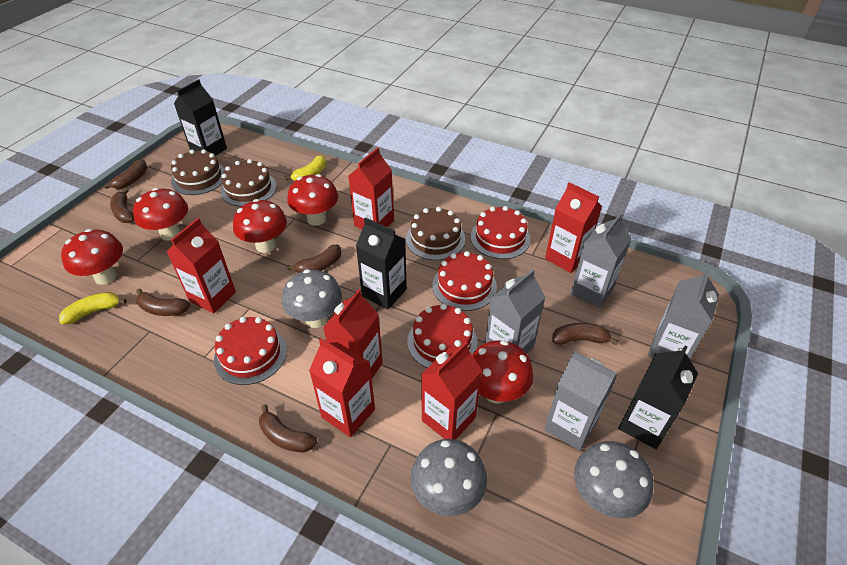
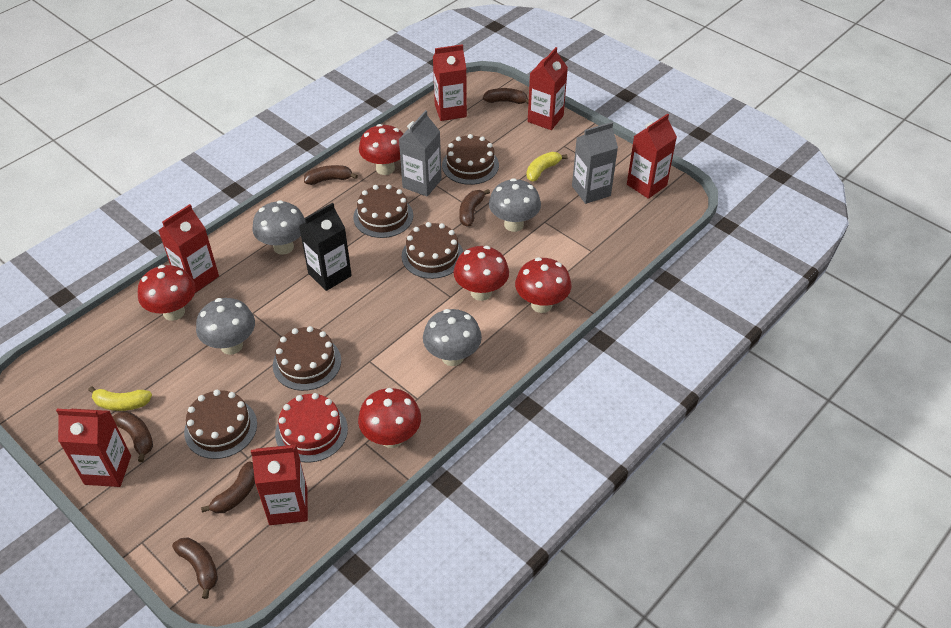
black carton: [174,79,227,156] [356,217,407,309] [618,346,698,449] = 3 -> [299,203,352,291] = 1
brown cake: [171,149,225,195] [221,159,277,207] [406,207,465,260] = 3 -> [184,390,257,459] [273,326,341,391] [353,184,413,238] [402,222,463,279] [442,134,499,185] = 5
grey carton: [485,269,546,354] [544,351,618,451] [570,213,632,308] [648,270,719,359] = 4 -> [399,110,442,197] [572,122,618,204] = 2
grey mushroom: [282,269,342,328] [411,439,487,516] [574,441,654,519] = 3 -> [196,298,255,355] [252,200,305,255] [423,309,482,366] [489,178,541,232] = 4
red cake: [214,317,287,385] [407,304,478,368] [432,251,497,311] [471,206,530,259] = 4 -> [275,393,348,463] = 1

